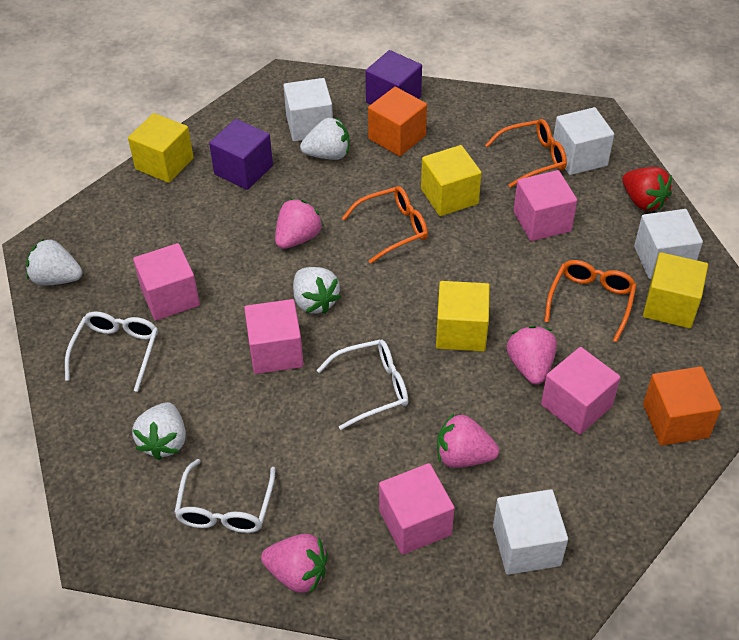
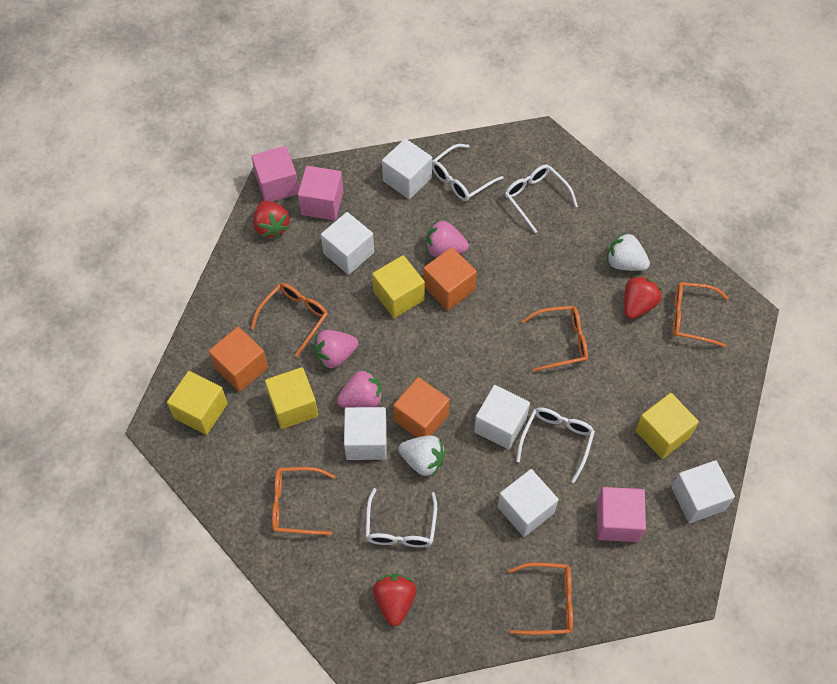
orange cube: [368,87,427,156] [643,366,721,446] = 2 -> [209,327,268,392] [393,377,450,438] [424,247,477,311] = 3
orange glasses: [342,186,428,264] [485,119,567,188] [544,260,637,342] = 3 -> [251,283,328,357] [272,467,335,535] [509,562,573,635] [522,306,588,372] [673,282,729,347] = 5
pink cube: [133,243,200,321] [244,299,304,374] [379,463,454,555] [513,170,577,241] [541,347,621,435] = 5 -> [252,146,299,202] [298,166,343,220] [597,487,646,542] = 3
pink strawberry: [261,534,328,593] [275,198,323,249] [437,414,499,468] [507,326,557,385] = 4 -> [313,330,358,368] [337,370,383,408] [426,220,469,257] = 3
purple cube: [209,119,273,190] [365,50,422,104] = 2 -> none = 0
red strawberry: [622,167,672,211] = 1 -> [253,201,290,238] [373,574,416,626] [624,275,662,319] = 3
white cube: [283,78,333,142] [493,489,568,575] [553,107,614,175] [634,209,703,279] = 4 -> [321,212,374,275] [344,407,387,460] [382,138,432,199] [474,385,530,449] [497,469,559,537] [671,460,735,523] = 6
white glasses: [65,311,158,392] [174,459,275,533] [317,340,408,430] = 3 -> [365,488,437,548] [432,144,503,201] [505,164,578,233] [516,408,595,483] = 4
white strawberry: [26,238,82,286] [132,402,186,460] [293,267,341,314] [300,117,349,160] = 4 -> [398,436,445,476] [607,232,650,271] = 2

